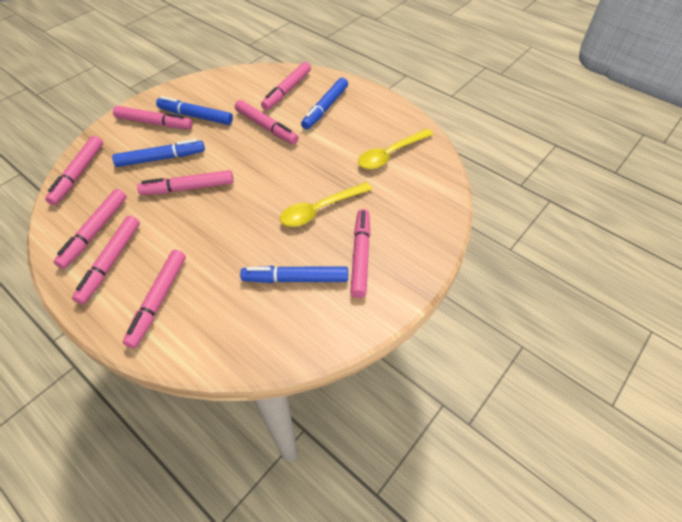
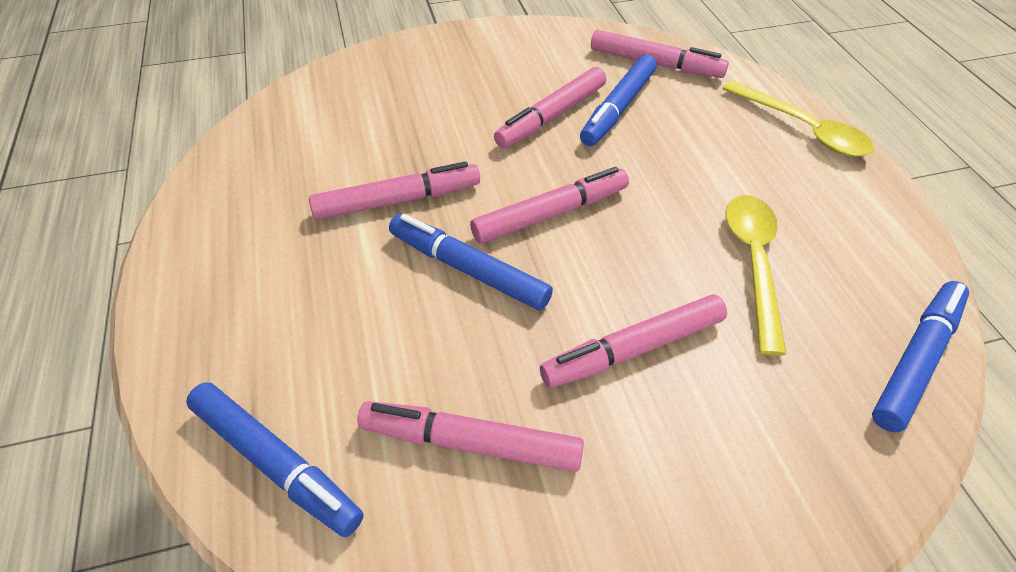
pink marker: [45,136,103,205] [54,189,127,269] [72,216,140,304] [113,106,193,129] [123,250,186,348] [137,170,234,195] [235,100,299,144] [261,62,311,110] [350,209,370,298] = 9 -> [309,162,480,220] [358,401,584,472] [470,167,629,244] [494,67,606,148] [540,294,727,388] [591,30,729,78] = 6

